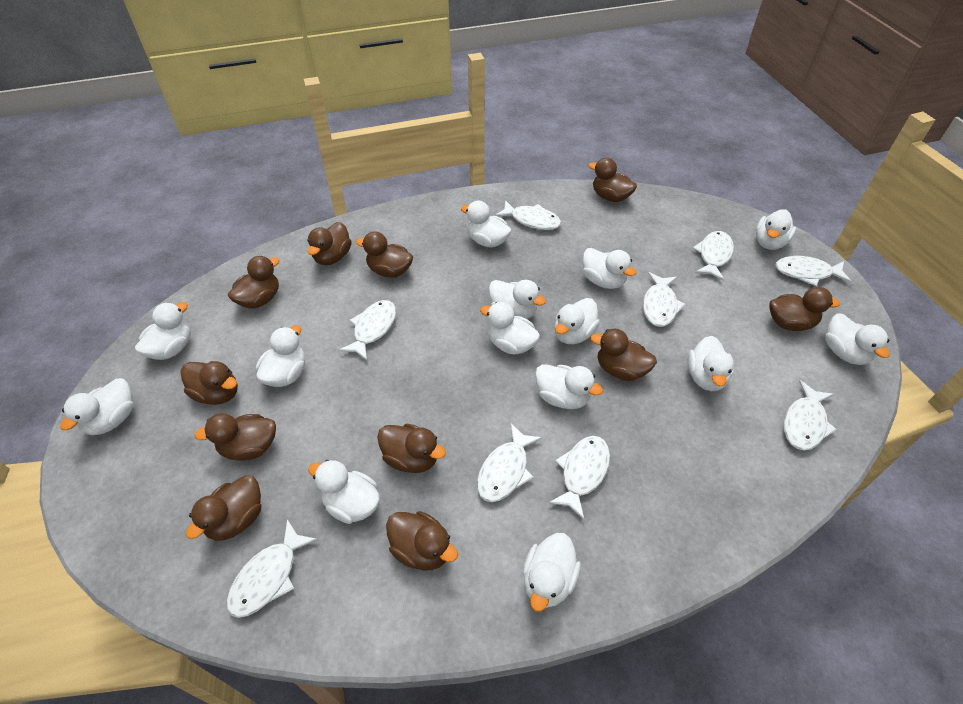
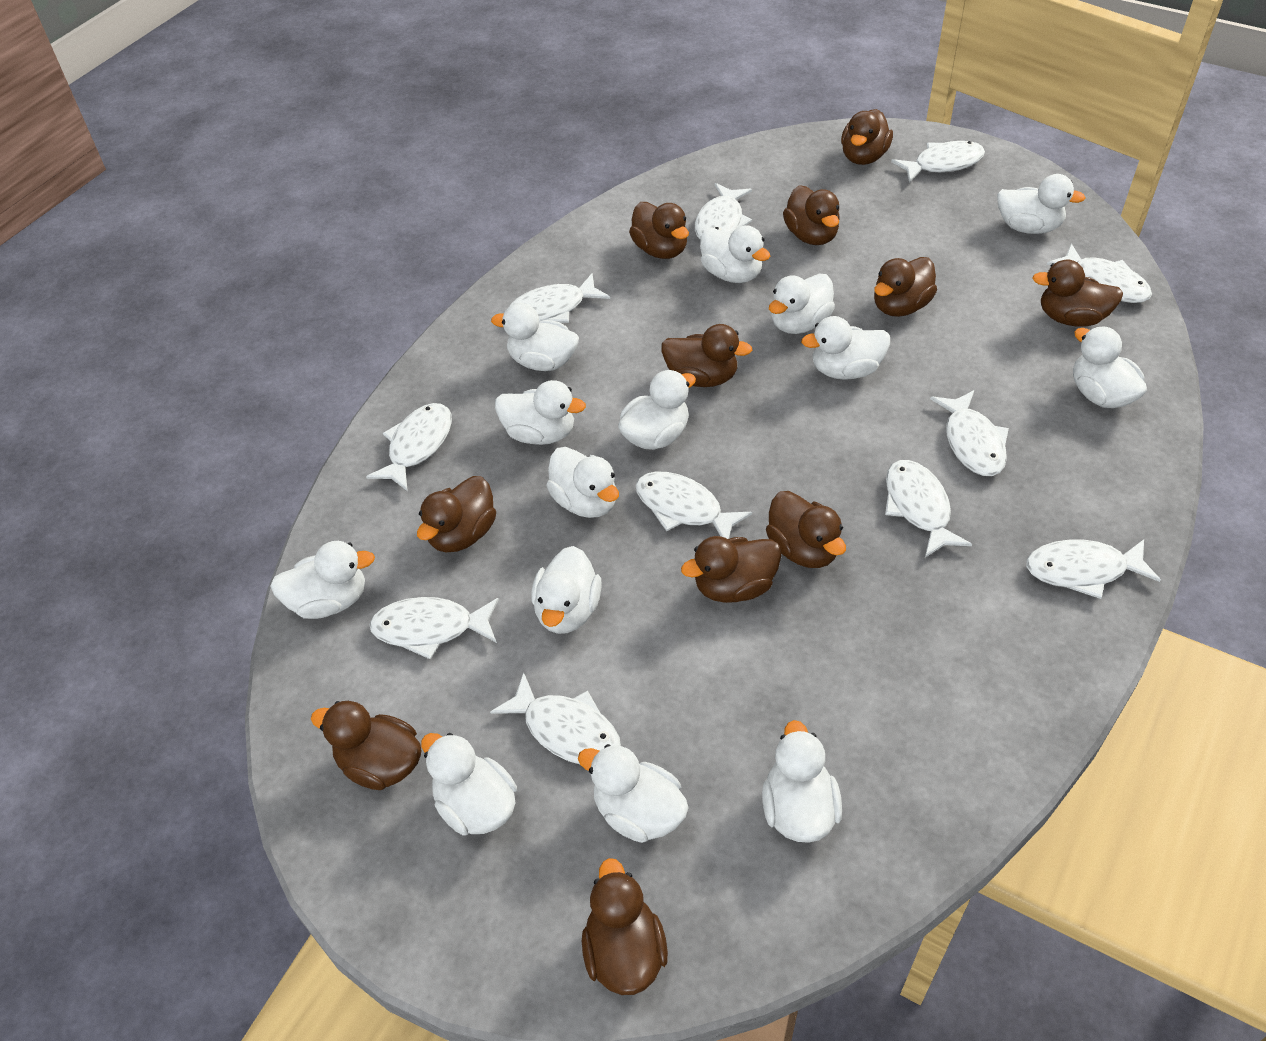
white fish: [227,519,318,618] [339,300,396,361] [477,424,542,502] [495,200,561,230] [548,436,610,520] [643,272,685,327] [693,231,734,281] [775,256,852,286] [784,380,837,450] = 9 -> [366,403,452,491] [369,597,499,660] [490,672,621,764] [509,273,610,323] [635,472,752,539] [695,183,752,239] [885,460,972,558] [891,141,985,183] [930,390,1009,476] [1026,540,1161,599] [1047,243,1152,303] = 11

